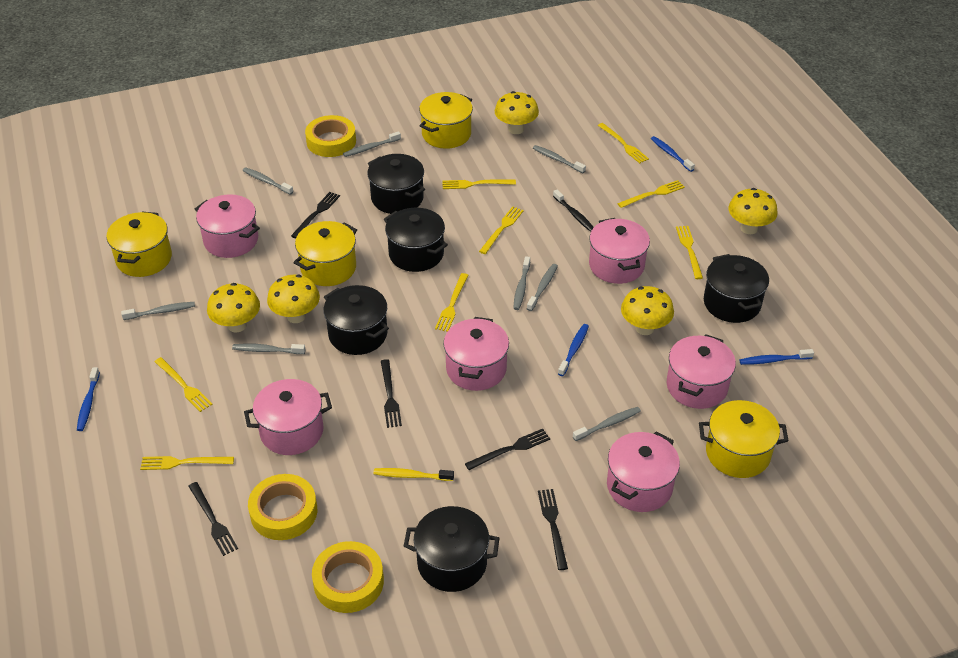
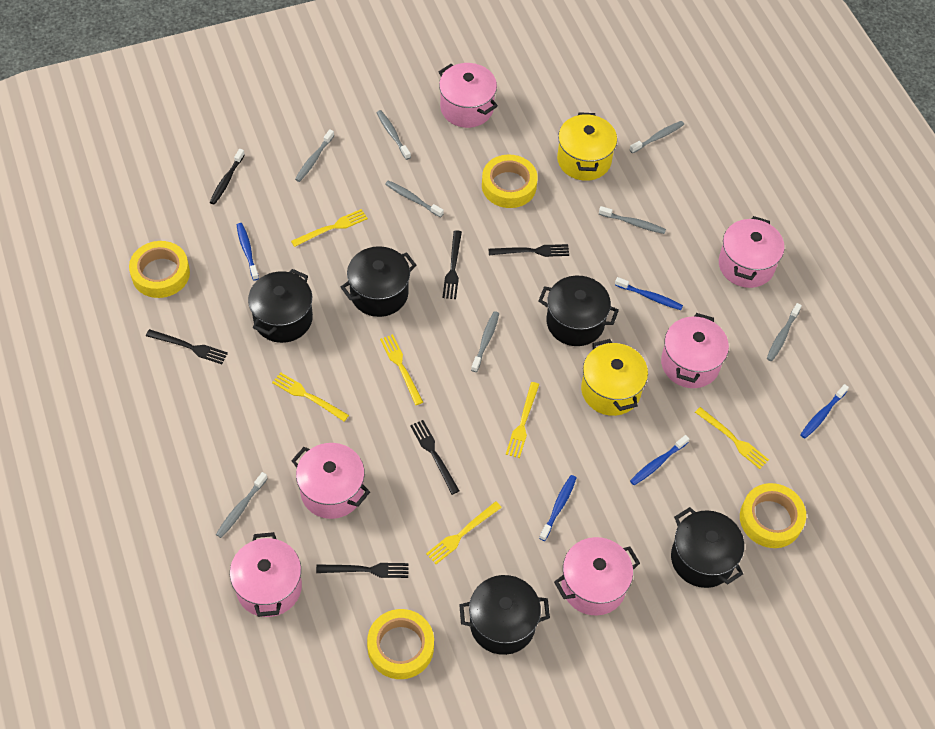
blue toothbrush: [77,367,100,431] [558,324,589,376] [651,136,695,172] [740,349,814,365] = 4 -> [237,223,259,281] [539,475,576,541] [615,277,683,310] [630,435,689,485] [800,384,849,439] = 5
yellow fork: [140,456,234,470] [154,357,212,412] [435,273,469,332] [442,180,516,189] [479,206,524,254] [598,123,649,164] [617,180,685,208] [676,226,703,279] = 8 -> [272,372,349,421] [291,209,368,247] [380,334,423,405] [426,501,502,564] [506,382,539,458] [695,407,769,469] = 6
yellow mushroom: [207,283,260,333] [267,275,320,323] [495,91,539,134] [621,286,674,335] [729,188,778,234] = 5 -> none = 0
yellow pot: [107,212,172,277] [294,221,357,286] [419,92,473,149] [699,400,789,478] = 4 -> [557,112,617,181] [581,339,648,416] = 2
yellow tape: [248,474,317,540] [305,115,356,157] [312,541,384,613] = 3 -> [129,241,190,298] [367,609,434,679] [482,155,538,208] [740,483,806,548] = 4
yellow toothbrush: [373,468,454,481] = 1 -> none = 0

